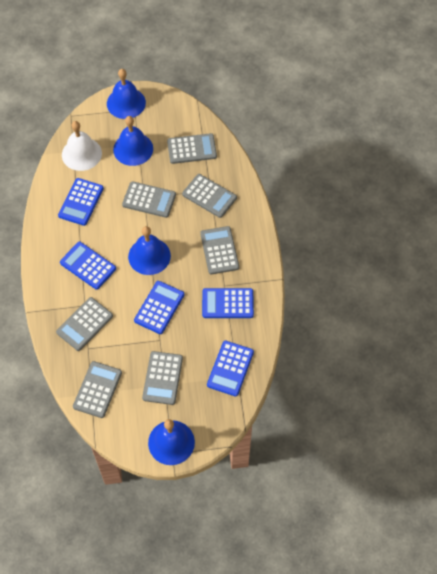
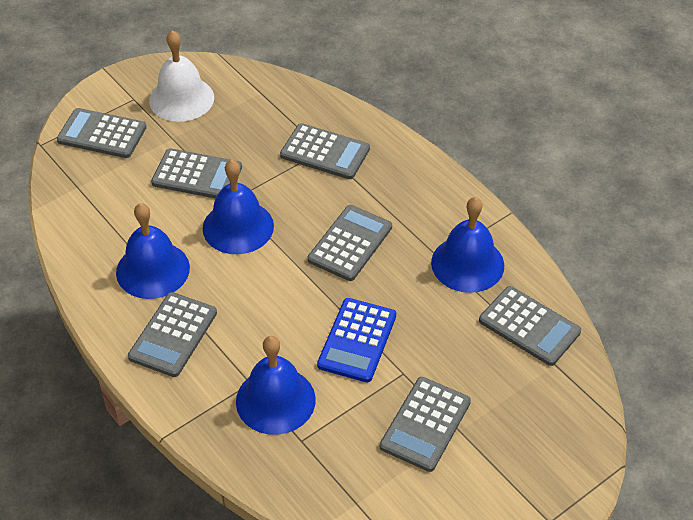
blue calculator: [58,178,104,226] [60,242,116,290] [134,281,184,334] [202,288,254,318] [207,341,254,397] = 5 -> [317,298,396,383] = 1

